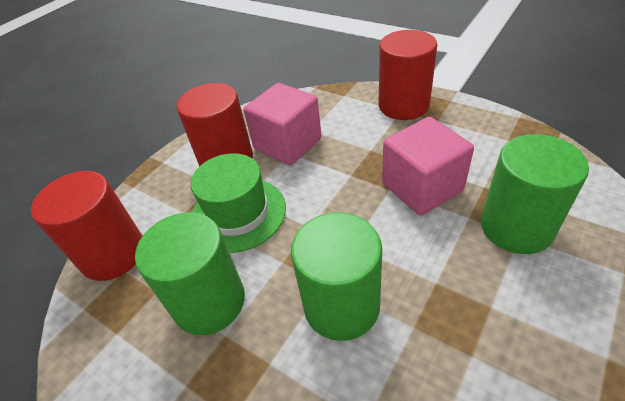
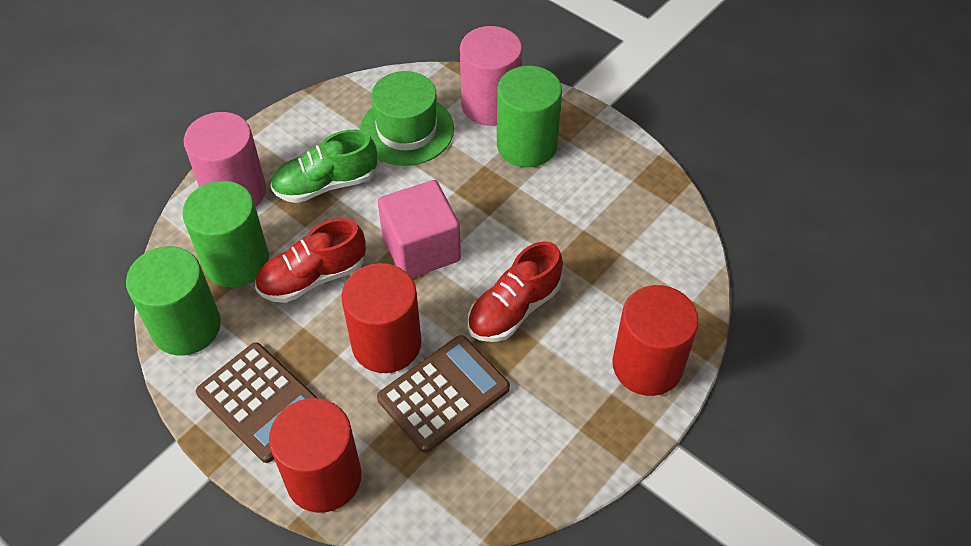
brown calculator: none = 0 -> [196,342,318,463] [377,335,510,453] = 2
green shoe: none = 0 -> [271,130,377,203] = 1
pink cube: [244,83,322,165] [382,117,474,215] = 2 -> [378,180,461,278] = 1
pink cylinder: none = 0 -> [184,112,266,207] [460,26,522,126] = 2
red shoe: none = 0 -> [255,218,366,303] [468,241,563,342] = 2

